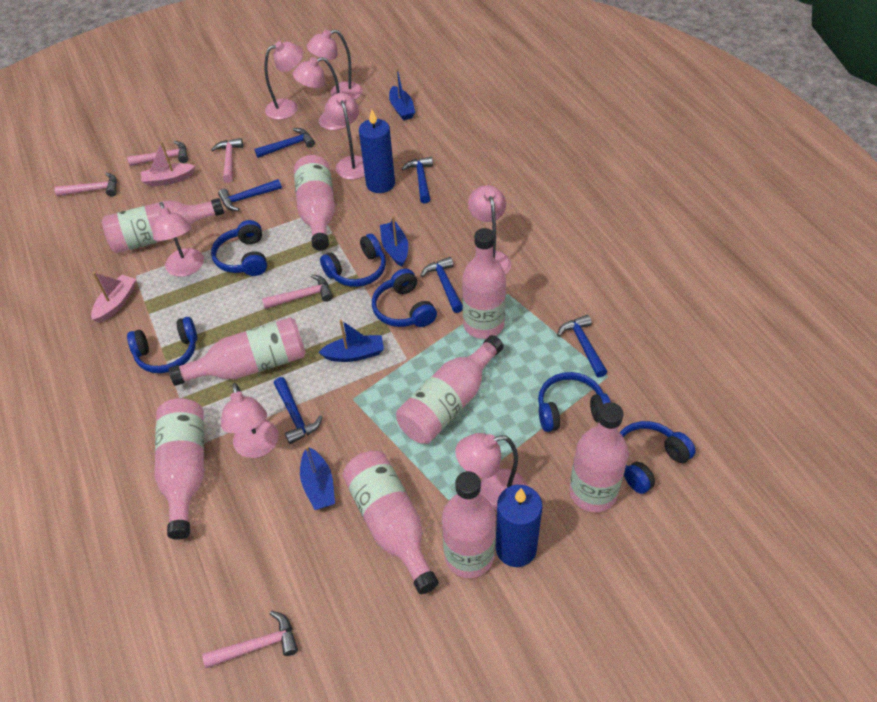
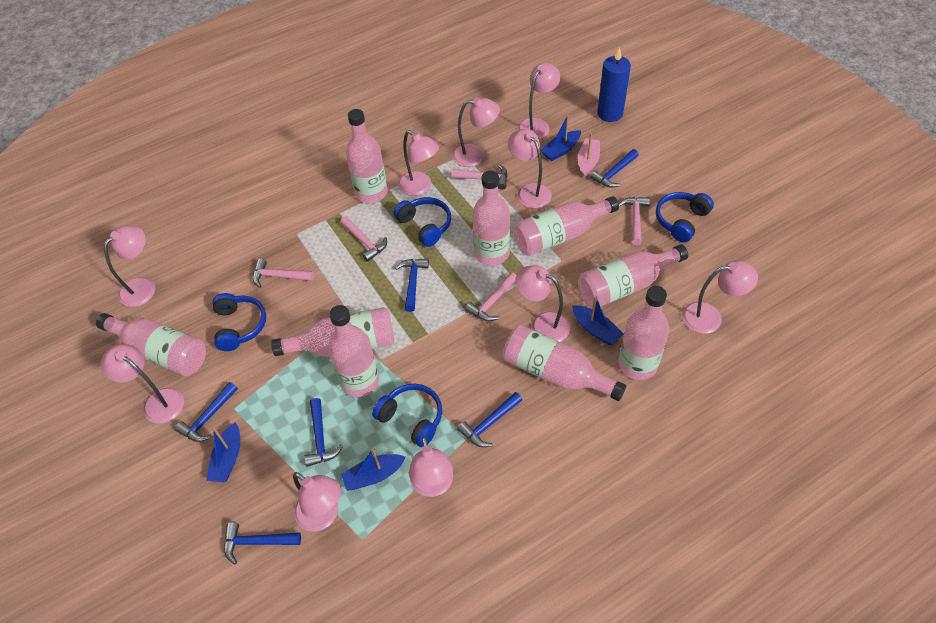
blue candle: [359,109,395,193] [496,485,542,567] = 2 -> [597,47,631,122] = 1
blue headphones: [127,317,197,373] [211,220,267,276] [320,234,386,287] [372,269,437,327] [538,372,611,432] [620,421,696,494] = 6 -> [213,293,266,351] [372,384,442,447] [393,197,451,247] [656,192,714,242] = 4
pink boat: [91,272,136,323] [141,141,195,187] = 2 -> [578,133,600,178] = 1
pink lamp: [153,202,204,277] [221,383,279,458] [264,41,303,120] [293,57,346,130] [307,29,363,100] [325,93,365,180] [455,433,527,510] [468,185,511,274] = 8 -> [101,344,184,424] [104,226,155,307] [293,472,341,532] [398,130,439,196] [409,436,453,497] [452,97,500,167] [508,129,552,208] [515,265,570,342] [518,63,560,139] [682,260,758,334] = 10

